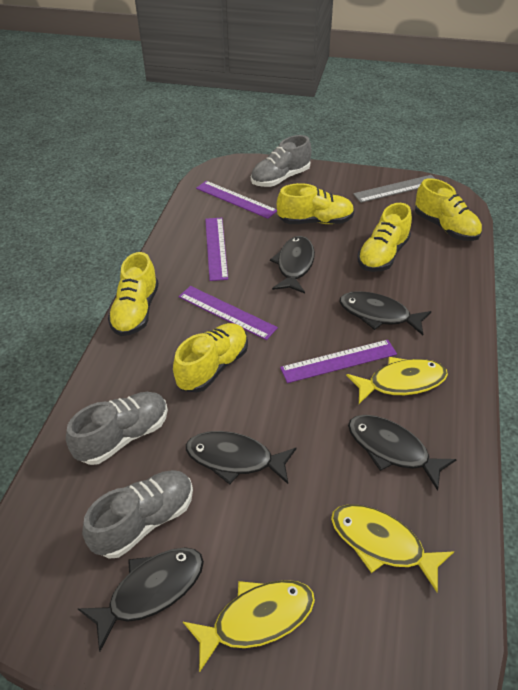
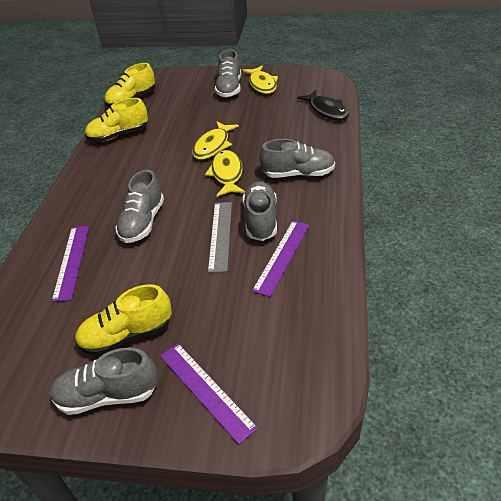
black fish: [78,547,204,652] [186,431,296,485] [270,236,315,294] [340,291,432,335] [348,415,457,491] = 5 -> [297,90,349,120] = 1
grey shoe: [66,392,168,465] [82,470,193,559] [251,135,311,187] = 3 -> [50,348,158,415] [115,170,164,243] [215,49,241,97] [243,181,277,241] [260,139,335,178] = 5
purple ruler: [179,286,278,340] [196,181,277,219] [205,218,228,281] [280,340,397,383] = 4 -> [52,226,89,302] [160,343,258,444] [252,221,310,297] = 3
yellow shoe: [108,252,159,336] [173,323,248,393] [277,183,354,224] [357,203,412,272] [415,178,482,241] = 5 -> [75,284,172,356] [85,98,148,142] [104,63,155,107] = 3

